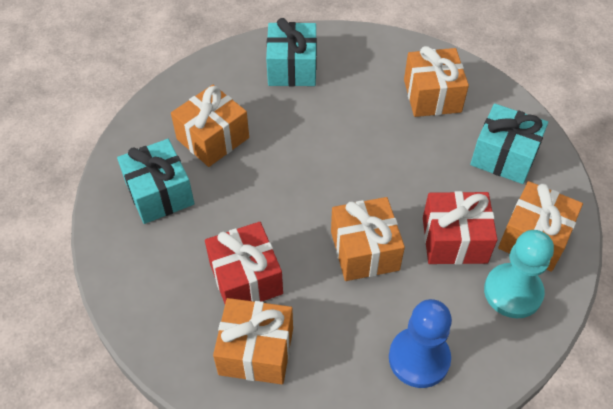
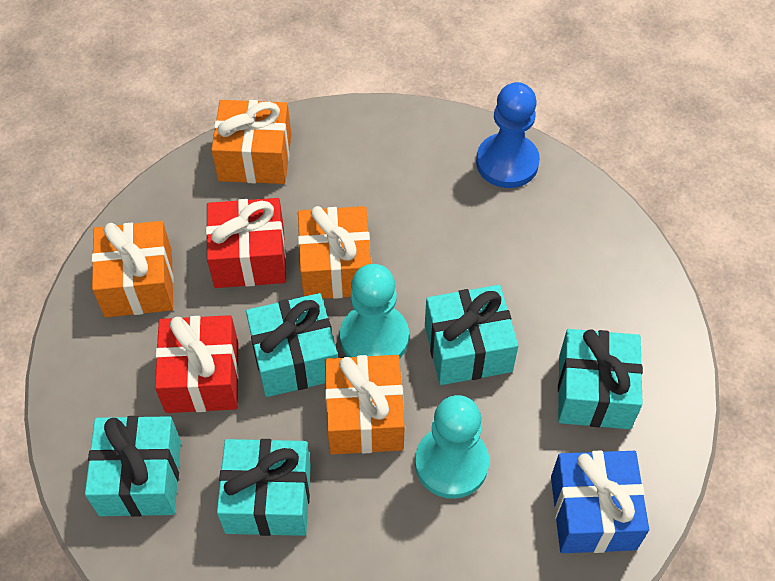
blue gift: none = 0 -> [551,451,649,553] = 1
orange gift: [171,85,249,167] [213,298,293,384] [331,197,405,281] [404,46,469,117] [498,181,583,272] = 5 -> [92,221,174,317] [211,100,291,184] [298,206,371,299] [325,355,405,454] = 4
turquoise gift: [117,139,195,224] [266,18,317,86] [470,104,548,184] = 3 -> [85,416,181,517] [217,439,311,536] [246,293,338,397] [425,285,518,385] [558,329,643,429] = 5
turquoise pawn: [484,230,554,318] = 1 -> [340,264,409,358] [415,395,489,499] = 2

